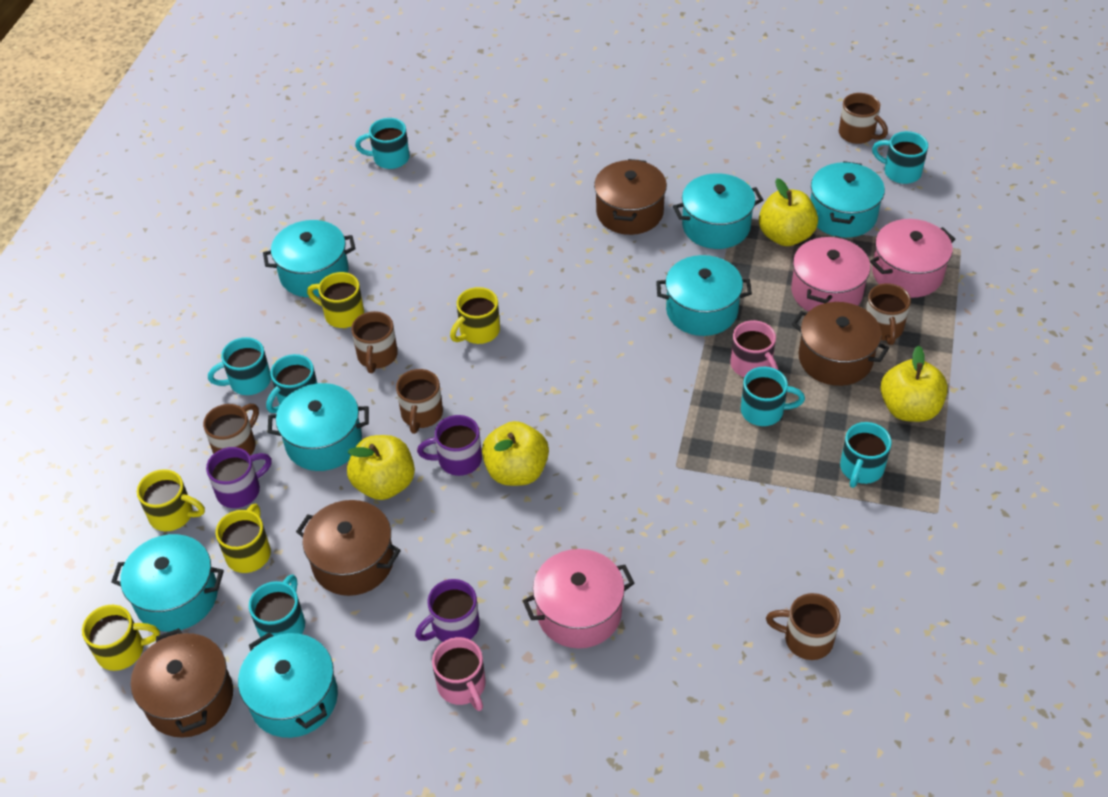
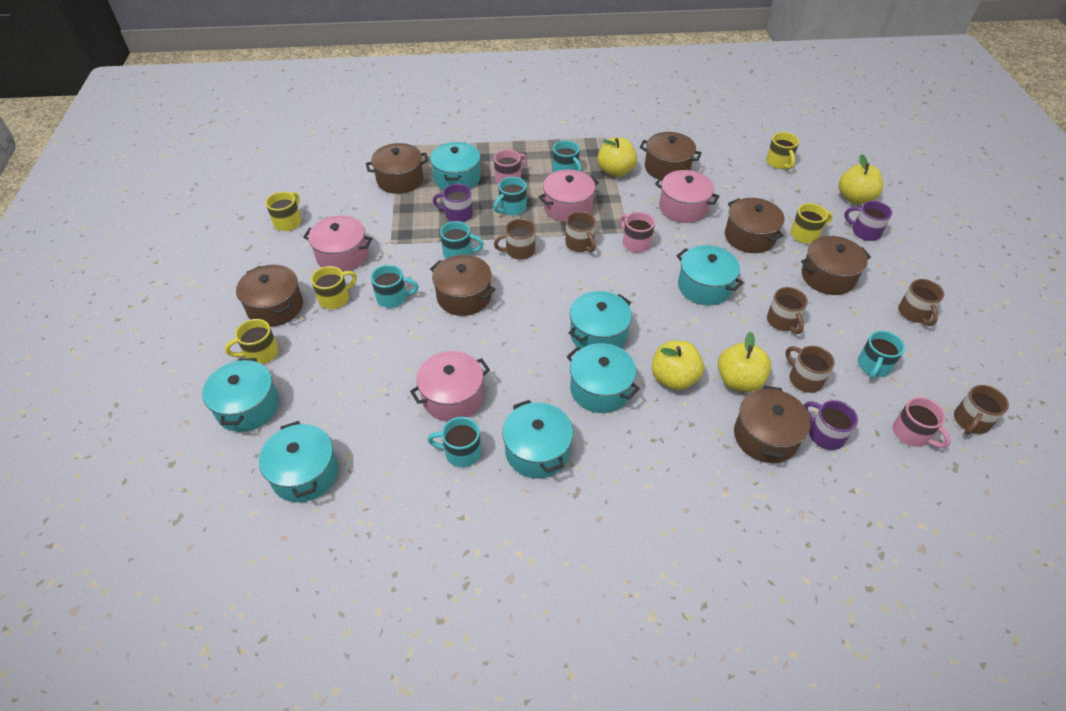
brown pot: [131,628,233,738] [296,500,401,596] [594,159,667,235] [792,302,889,386] = 4 -> [236,265,303,327] [366,143,429,194] [430,255,496,316] [640,132,702,180] [725,198,784,253] [734,385,811,463] [801,236,871,295] = 7
pink mug: [432,637,486,711] [730,320,778,377] = 2 -> [494,150,527,184] [620,212,655,252] [893,397,951,448] = 3
pink pot: [523,549,634,648] [791,236,870,312] [870,219,955,298] = 3 -> [303,216,372,272] [410,351,490,421] [539,170,599,222] [655,170,720,223] = 4
turquoise mug: [208,337,271,395] [249,574,305,639] [266,354,317,413] [355,118,410,169] [741,367,805,426] [840,422,892,488] [872,131,928,184] = 7 -> [371,265,419,308] [428,417,481,467] [440,221,484,258] [493,177,526,216] [553,140,582,172] [858,331,905,379] = 6

